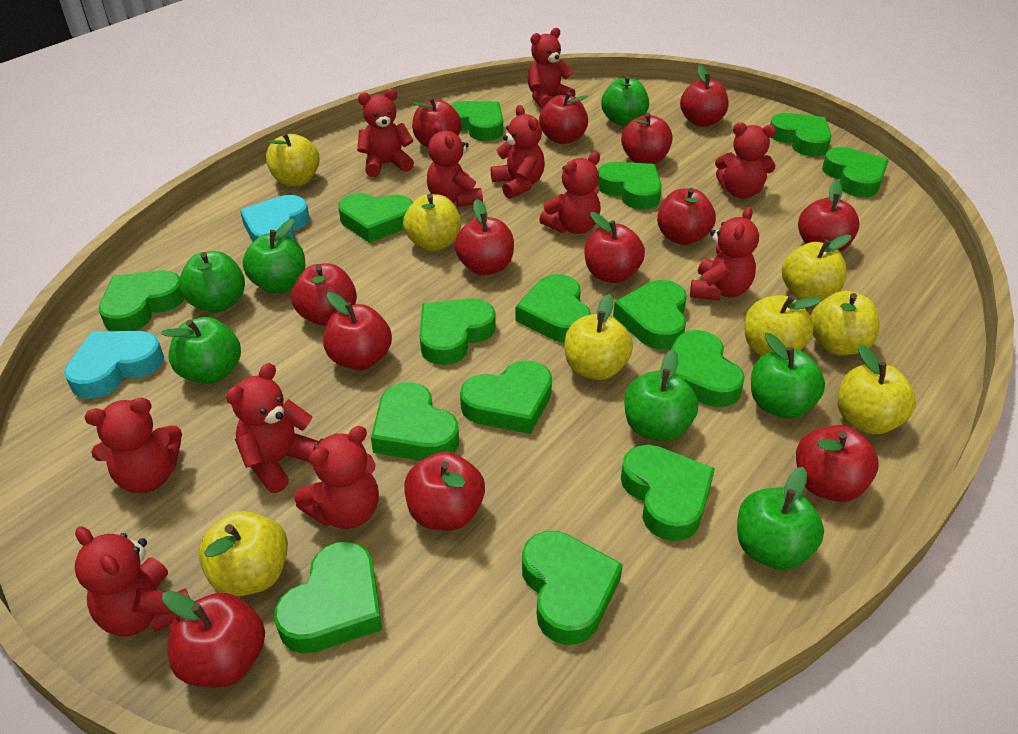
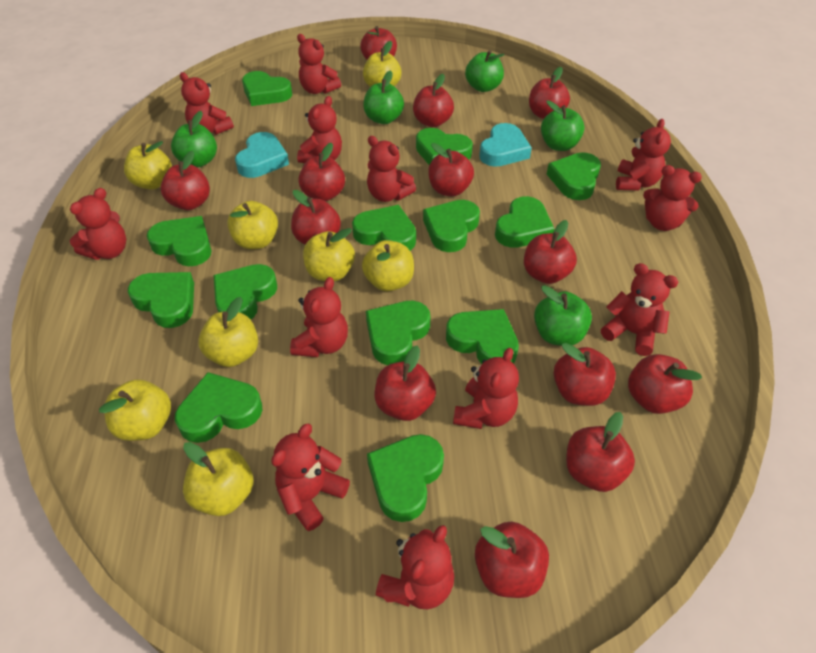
green apple: [161,317,241,384] [179,251,245,313] [243,219,305,293] [601,75,649,126] [625,350,698,442] [737,467,824,570] [751,333,825,418] = 7 -> [171,111,217,167] [363,70,404,124] [465,50,504,92] [534,285,592,346] [541,100,585,151] = 5
green heart: [99,270,184,331] [274,541,382,654] [338,193,413,243] [371,382,459,461] [420,299,496,365] [451,101,503,141] [460,360,552,434] [516,274,591,343] [522,531,623,645] [598,162,662,210] [613,280,687,350] [621,445,715,541] [671,330,745,407] [770,113,832,157] [822,147,889,197] = 15 -> [128,272,194,328] [147,216,212,266] [175,372,262,443] [213,264,277,319] [242,71,292,106] [352,205,416,251] [366,301,431,365] [367,434,444,522] [416,128,473,165] [423,200,480,252] [446,309,519,364] [495,196,554,248] [547,152,601,200] = 13
red teddy bear: [75,526,190,636] [85,398,182,493] [226,363,319,493] [294,426,379,529] [357,89,414,177] [427,122,483,207] [491,105,545,199] [527,28,575,109] [539,152,601,234] [690,207,759,301] [715,122,776,198] = 11 -> [70,188,126,260] [180,72,234,135] [271,424,350,531] [290,277,348,357] [297,34,341,94] [297,96,342,163] [367,136,416,202] [376,525,454,609] [453,348,519,429] [601,263,678,356] [616,119,671,191] [643,165,702,231] = 12

